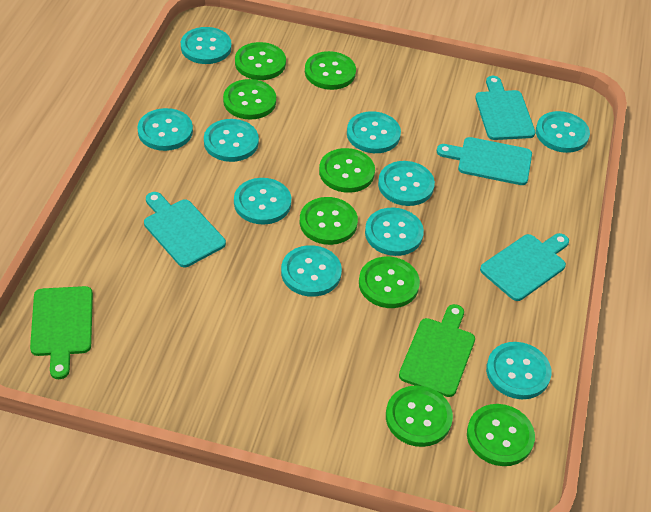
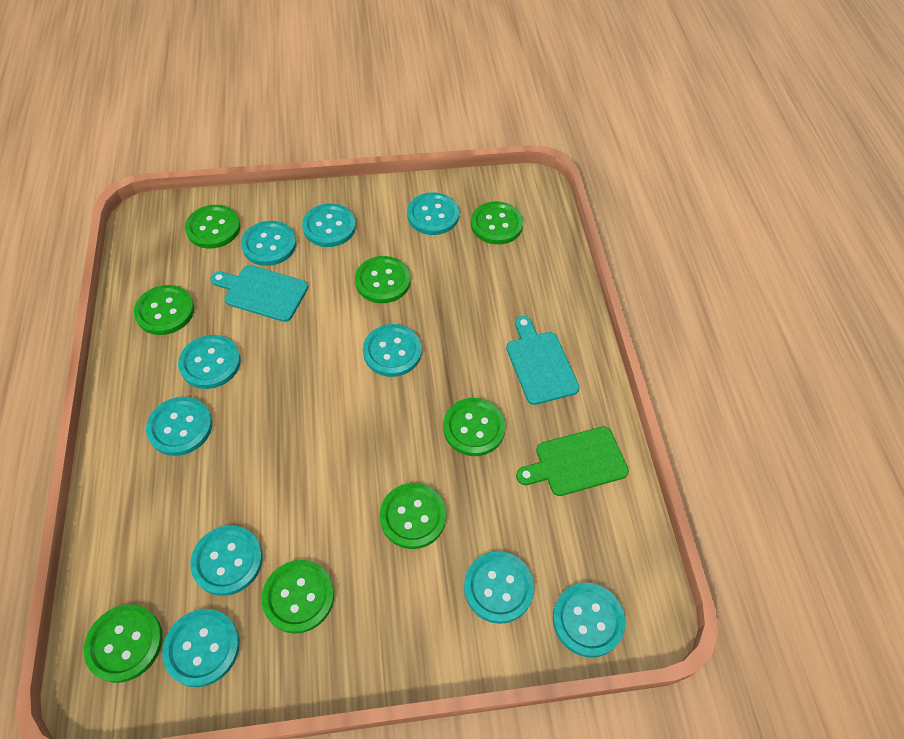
green cutting board: [30,286,93,379] [399,304,475,397] = 2 -> [516,426,629,496] = 1
turquoise cutting board: [144,192,226,267] [437,137,532,185] [475,76,535,140] [480,233,569,301] = 4 -> [210,265,308,322] [506,316,580,405] = 2

